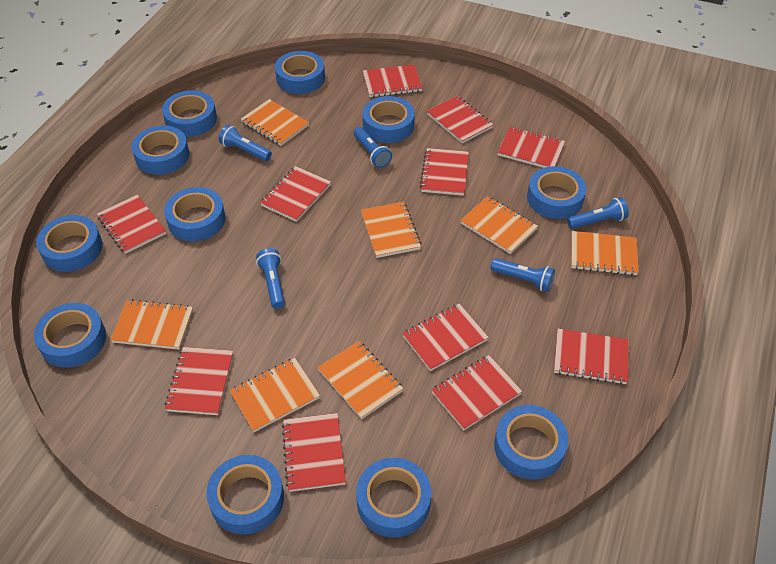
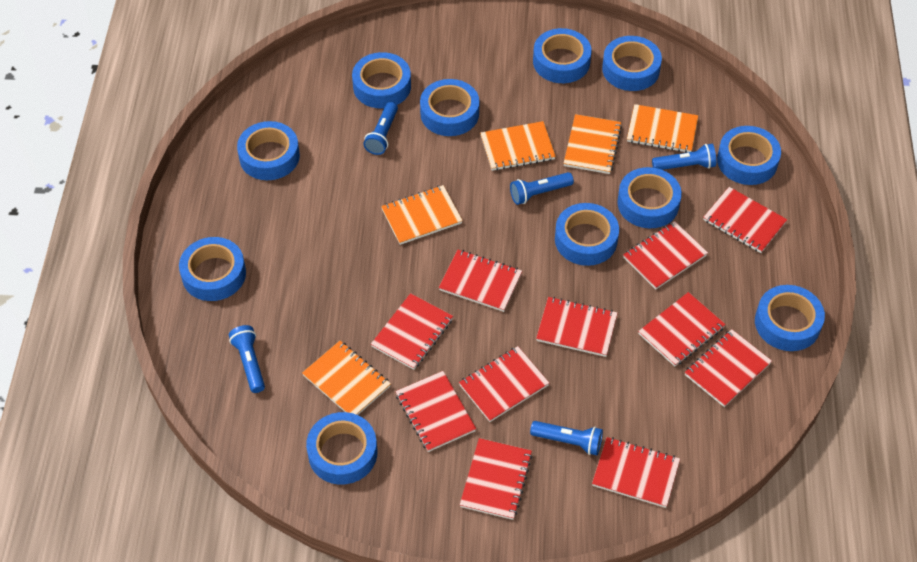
orange notebook: [111,299,193,350] [230,358,320,432] [241,99,309,146] [318,341,404,419] [361,202,421,258] [460,196,538,254] [571,231,639,276] = 7 -> [302,341,391,415] [381,185,463,245] [480,121,556,171] [563,114,622,174] [627,104,698,153] = 5

